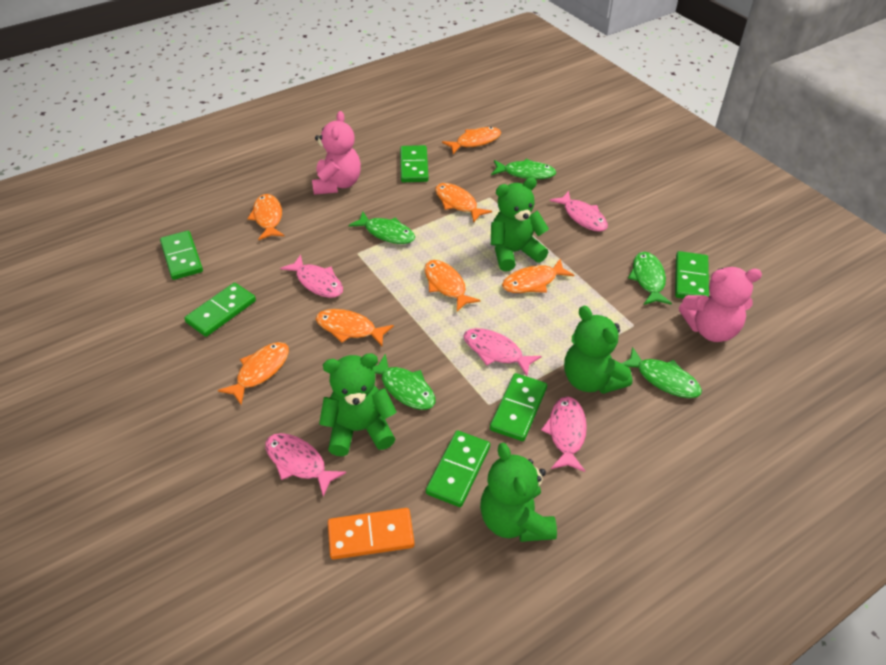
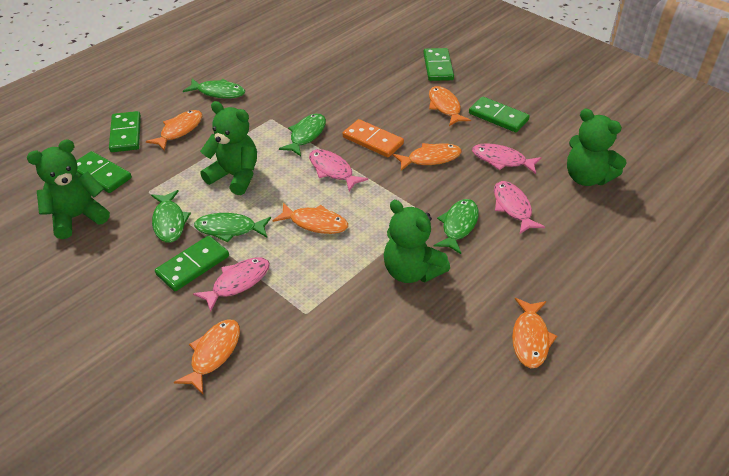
green domino: [160,231,203,280] [184,283,256,337] [400,145,429,182] [426,431,490,507] [490,373,547,441] [675,251,709,299] = 6 -> [76,151,132,193] [109,111,141,152] [155,236,229,291] [423,48,454,81] [469,97,530,132] = 5
orange fish: [218,342,289,405] [247,194,285,241] [316,309,394,346] [424,260,481,312] [435,183,492,222] [442,127,501,154] [502,259,574,293] = 7 -> [146,110,202,151] [174,319,240,394] [273,202,348,234] [393,143,462,171] [429,86,471,126] [512,298,557,368] = 6
pink fish: [265,433,346,497] [280,255,343,298] [464,328,542,376] [541,396,587,472] [550,191,608,232] = 5 -> [193,257,270,312] [309,149,368,191] [472,143,542,174] [494,181,545,234] = 4
pink teddy bear: [312,111,361,195] [679,267,762,342] = 2 -> none = 0

